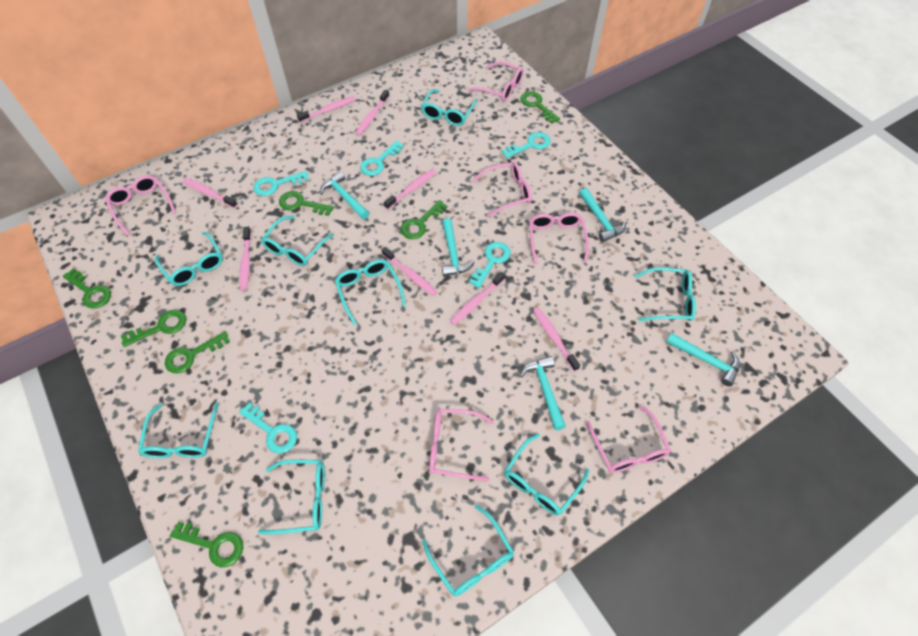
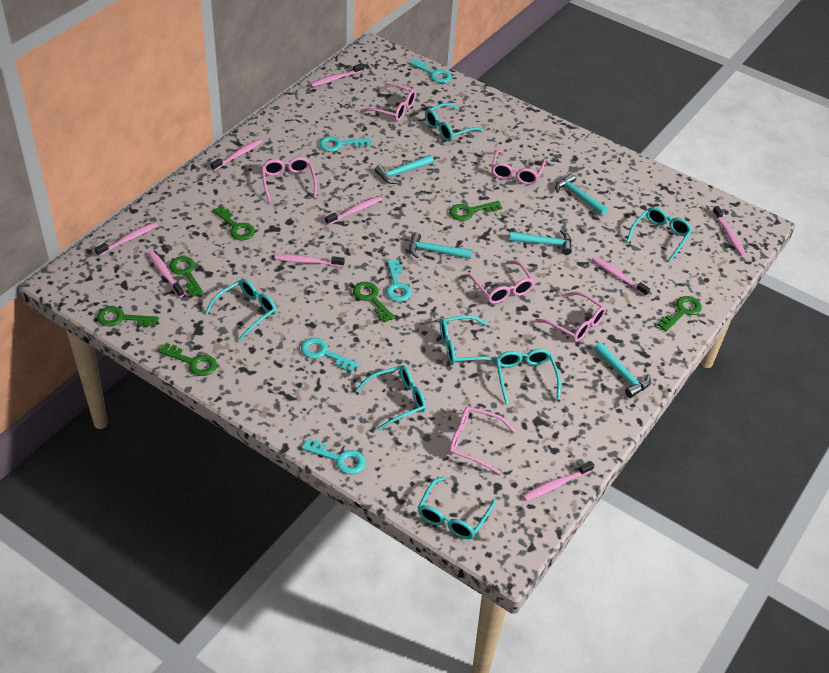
pink toothbrush: [183,178,238,208] [240,227,251,290] [297,96,356,123] [356,90,389,135] [382,247,437,296] [384,169,436,210] [450,272,505,325] [533,307,580,371] = 8 -> [95,222,158,256] [148,251,184,297] [211,139,262,171] [274,254,345,267] [310,63,364,87] [325,196,382,225] [523,461,594,501] [592,256,650,297] [712,206,746,256] = 9
turquoise glasses: [138,402,219,458] [155,232,223,286] [258,459,325,534] [261,216,334,266] [335,259,406,326] [421,89,478,126] [422,504,514,596] [504,433,589,515] [635,267,696,321] = 9 -> [205,279,276,341] [356,365,426,431] [418,477,496,539] [425,103,483,141] [440,315,496,365] [496,349,561,404] [626,207,692,262] = 7

